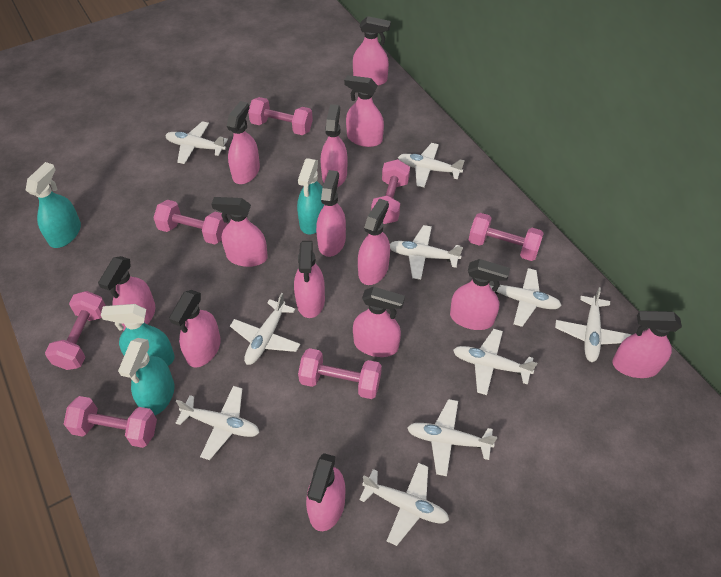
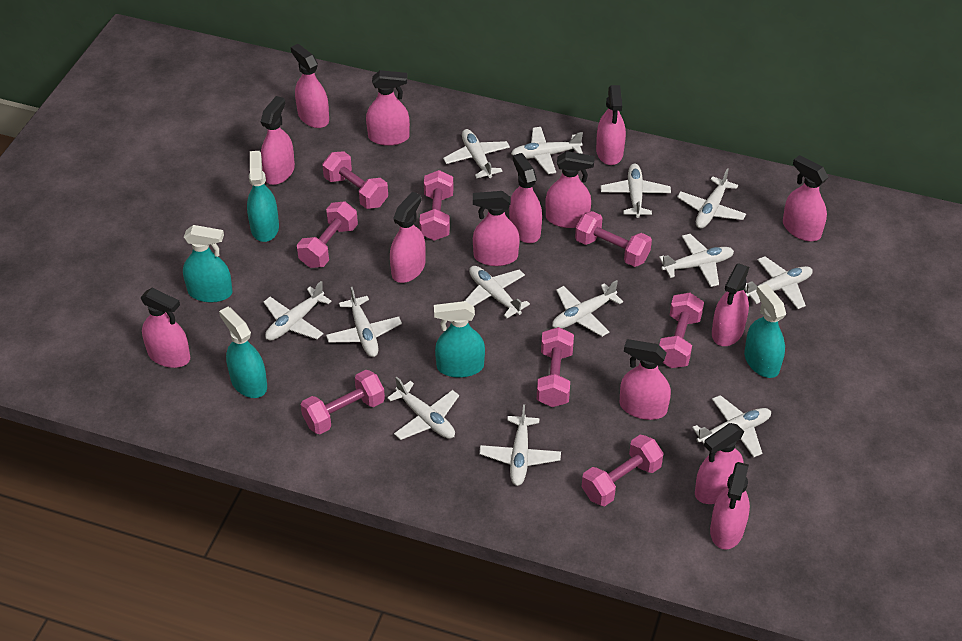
pink dumbbell: [45,291,106,370] [64,396,157,448] [154,200,228,244] [248,97,313,135] [298,348,382,399] [371,159,410,224] [469,213,544,261] = 7 -> [297,201,358,268] [301,370,385,434] [322,151,388,209] [419,170,454,241] [537,327,574,407] [575,211,652,267] [582,435,664,506] [659,293,704,368] = 8
turquoise spray bottle: [26,162,81,248] [101,304,175,366] [118,338,174,415] [297,158,324,234] = 4 -> [183,225,233,303] [219,307,267,398] [247,151,279,242] [434,301,485,378] [744,284,786,378] = 5
white plane: [165,121,228,164] [176,386,260,460] [230,293,300,365] [359,463,449,546] [390,225,463,280] [398,143,465,187] [407,399,497,476] [453,329,537,395] [489,268,562,327] [555,287,631,362] = 10 -> [263,281,332,340] [326,287,402,357] [387,377,459,440] [443,129,510,178] [464,266,530,318] [479,404,561,486] [511,127,583,174] [552,280,623,337] [601,164,671,218] [659,234,734,287] [677,168,746,228] [692,395,771,457] [744,256,813,309] = 13

